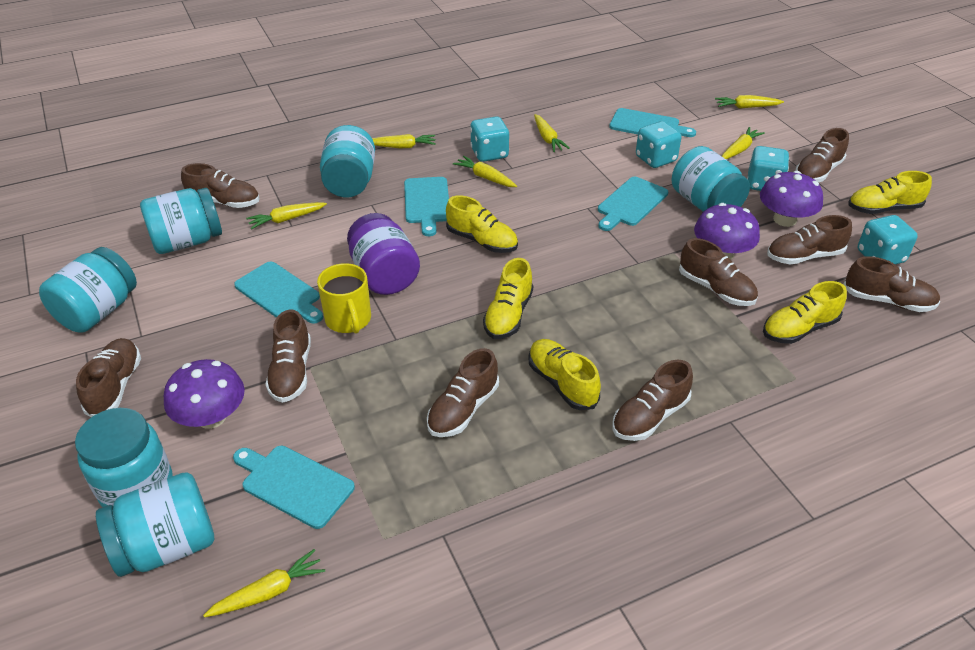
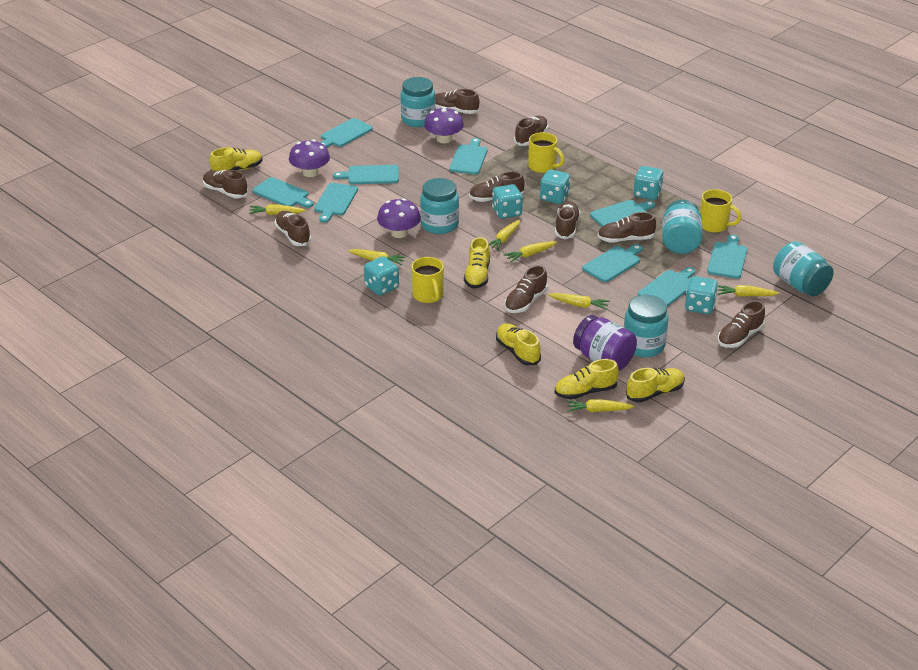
turquoise cutting board: [233,446,355,529] [234,262,323,323] [404,177,449,236] [598,177,668,231] [609,108,696,137] = 5 -> [252,177,314,208] [314,183,358,223] [320,118,373,148] [333,165,399,184] [449,138,487,174] [582,244,643,282] [590,200,655,227] [638,267,695,307] [707,235,747,279] = 9
turquoise dice: [470,117,509,162] [636,121,682,168] [747,146,789,191] [858,215,918,265] = 4 -> [364,256,399,296] [492,184,523,219] [540,170,570,204] [633,166,664,200] [685,276,718,314] = 5
turquoise jar: [39,247,137,333] [75,408,172,507] [96,472,214,577] [140,188,222,254] [320,125,375,197] [672,146,750,212] = 6 -> [400,77,436,127] [420,178,459,234] [624,295,668,357] [662,200,702,254] [773,241,834,296] = 5
yellow mug: [317,263,371,333] = 1 -> [411,257,444,303] [528,132,565,173] [700,189,741,233] = 3

